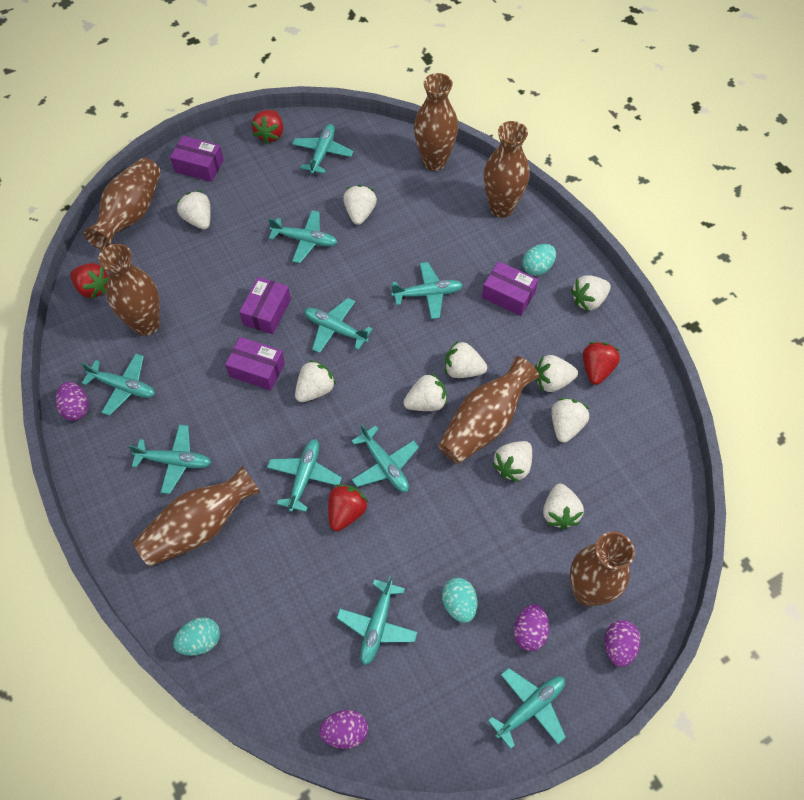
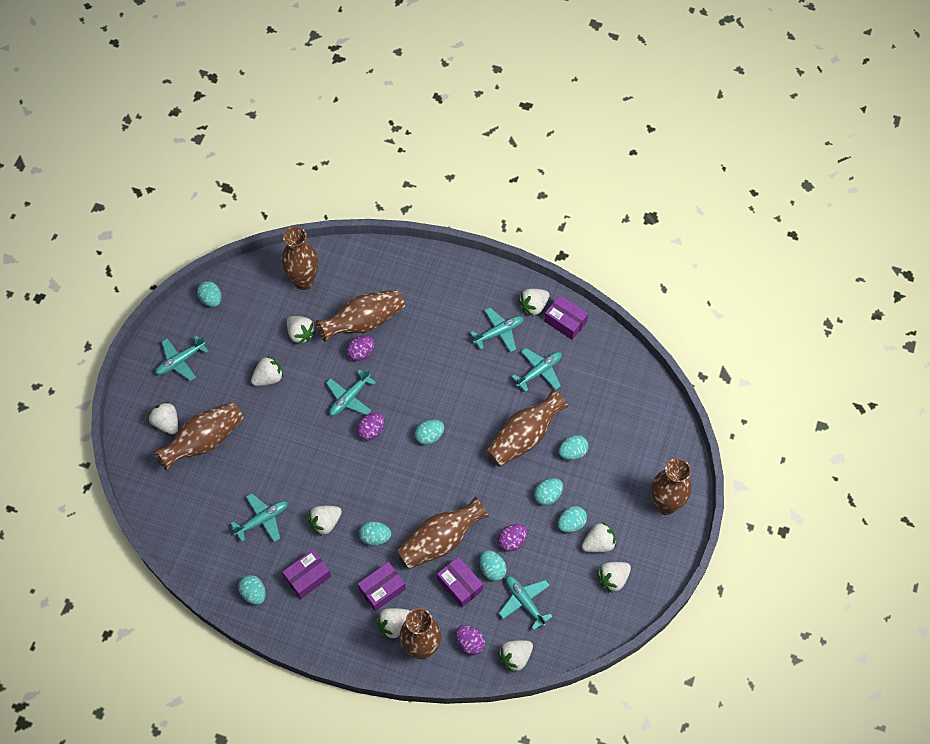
red strawberry: [70,263,109,299] [252,110,283,144] [328,484,368,531] [583,342,620,385] = 4 -> none = 0
turquoise egg: [173,617,220,656] [442,578,477,623] [522,244,556,276] = 3 -> [197,281,222,307] [238,575,266,605] [359,521,391,546] [415,419,444,445] [480,550,507,581] [534,478,563,506] [558,506,587,533] [559,435,589,460] = 8
turquoise plane: [81,353,155,416] [128,424,211,494] [267,439,342,512] [268,210,338,263] [292,124,353,174] [304,298,373,353] [337,576,418,665] [352,424,419,492] [391,262,463,319] [488,668,566,749] = 10 -> [155,336,209,381] [231,493,288,542] [326,369,376,416] [470,308,524,352] [499,576,553,630] [512,348,562,392] = 6
white strawberry: [176,191,211,230] [295,360,336,402] [343,185,377,225] [403,373,447,411] [445,341,487,378] [492,441,532,482] [535,355,578,392] [543,484,584,529] [551,398,589,443] [571,275,611,311] = 10 -> [149,402,178,435] [251,356,284,386] [287,316,316,345] [308,506,342,536] [377,608,410,640] [498,640,533,673] [519,288,549,316] [582,522,617,553] [597,562,631,593] = 9

